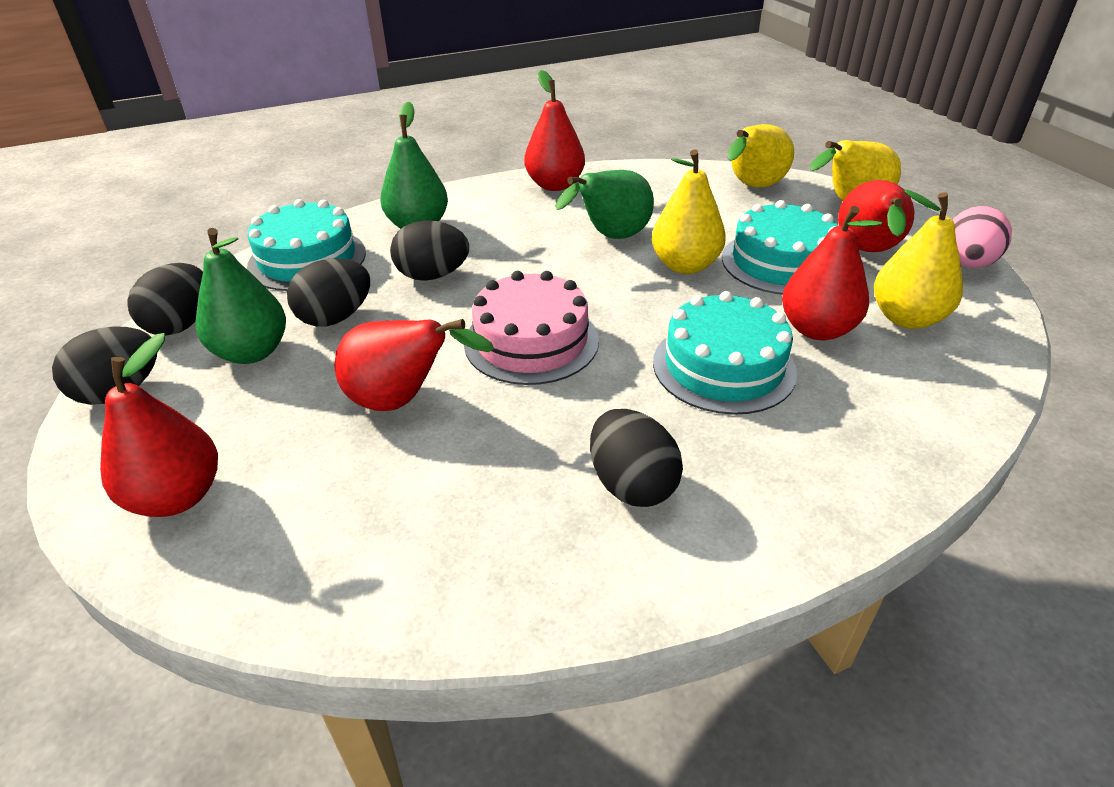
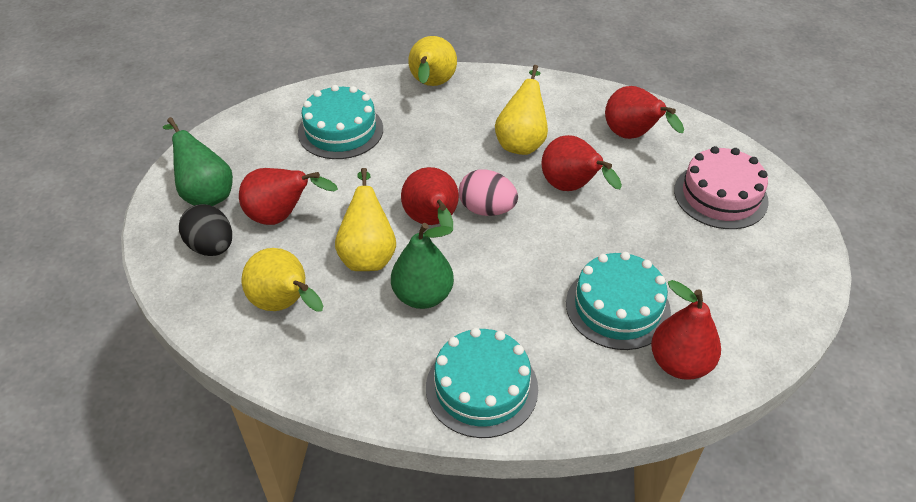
black egg: [52,326,157,405] [127,263,203,336] [287,258,370,327] [390,220,469,281] [590,409,683,507] = 5 -> [179,204,232,256] = 1
green pear: [196,228,286,364] [380,101,448,229] [555,170,654,239] = 3 -> [163,117,233,206] [391,223,454,309] = 2

